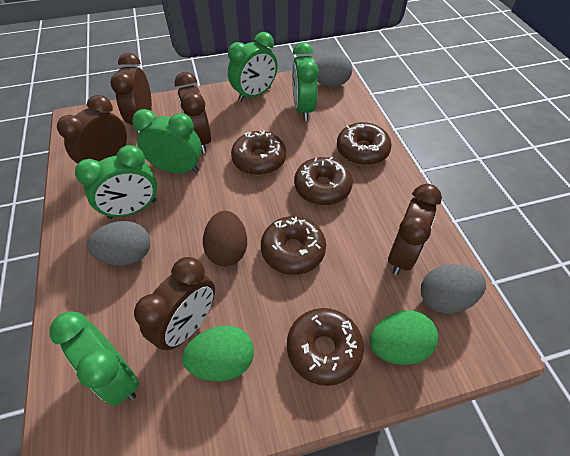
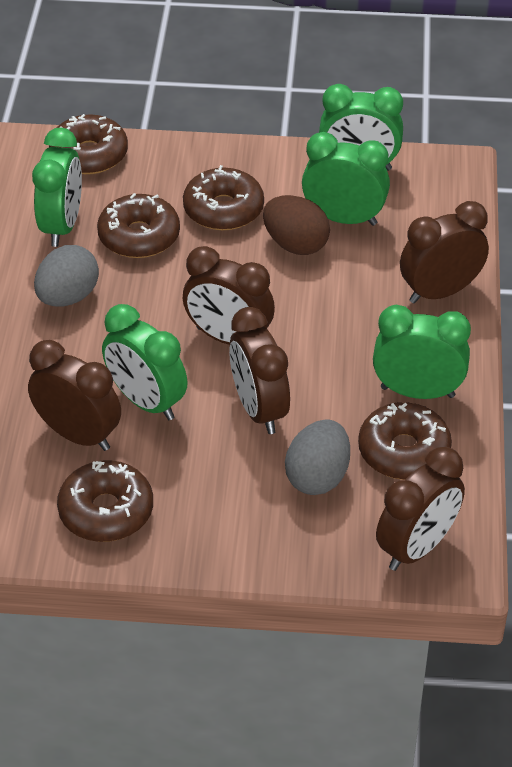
green egg: [182,326,254,381] [370,310,438,365] = 2 -> none = 0
grey egg: [87,221,150,266] [316,53,352,87] [421,264,486,314] = 3 -> [34,245,99,306] [285,419,350,495] = 2

